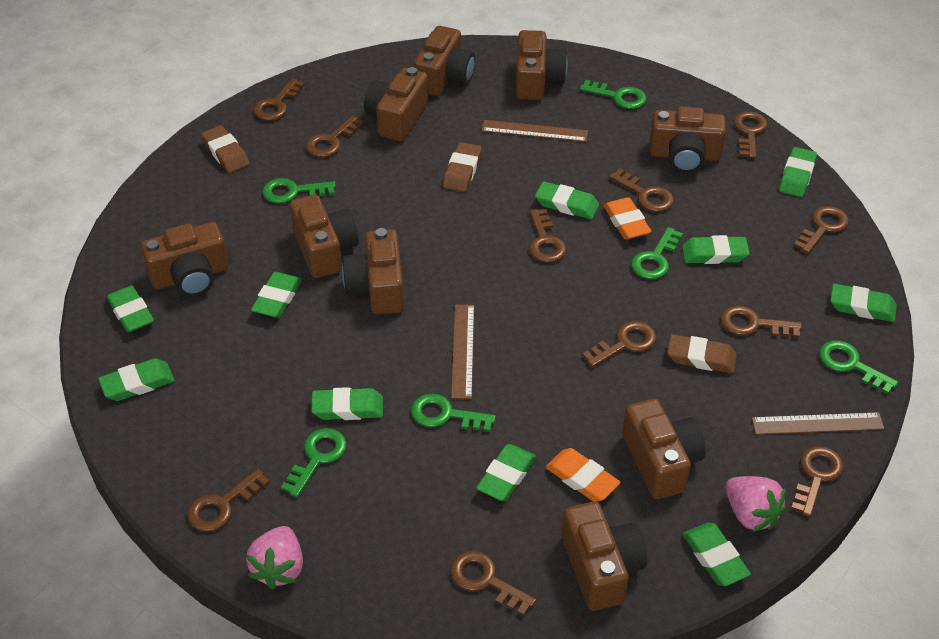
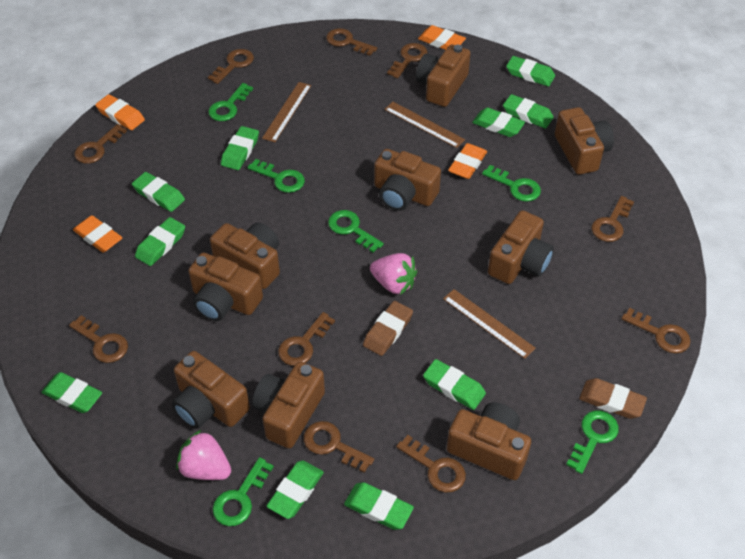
brown eraser: [201,125,250,173] [443,142,482,192] [667,334,737,373] = 3 -> [363,301,413,356] [579,378,647,419] = 2
brown key: [187,469,270,532] [253,78,305,121] [306,115,364,157] [450,551,536,616] [529,209,566,263] [582,321,656,367] [609,169,674,212] [720,305,802,338] [733,111,767,158] [791,446,844,517] [794,206,849,254] = 11 -> [69,315,128,363] [74,124,127,164] [208,49,254,84] [278,312,335,366] [304,421,374,473] [326,28,377,56] [387,43,427,78] [396,435,466,493] [592,196,634,242] [622,308,691,354] = 10
orange eraser: [546,448,620,502] [603,197,652,240] = 2 -> [73,215,122,253] [95,94,145,130] [418,25,466,50] [448,143,487,179] = 4

